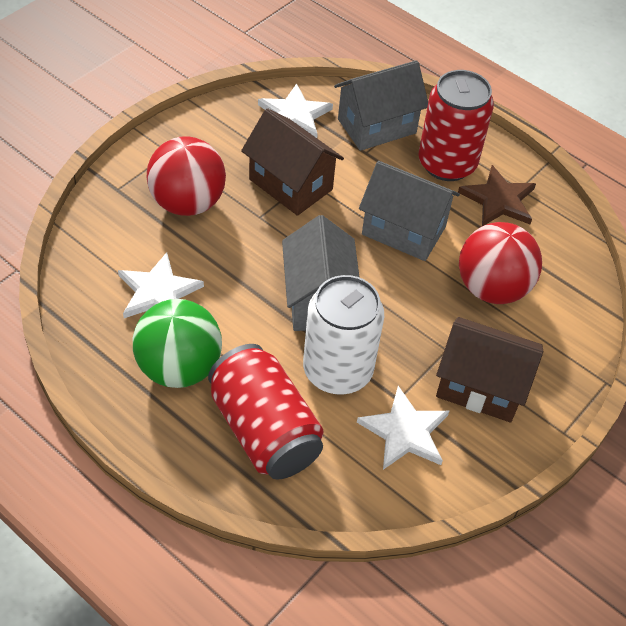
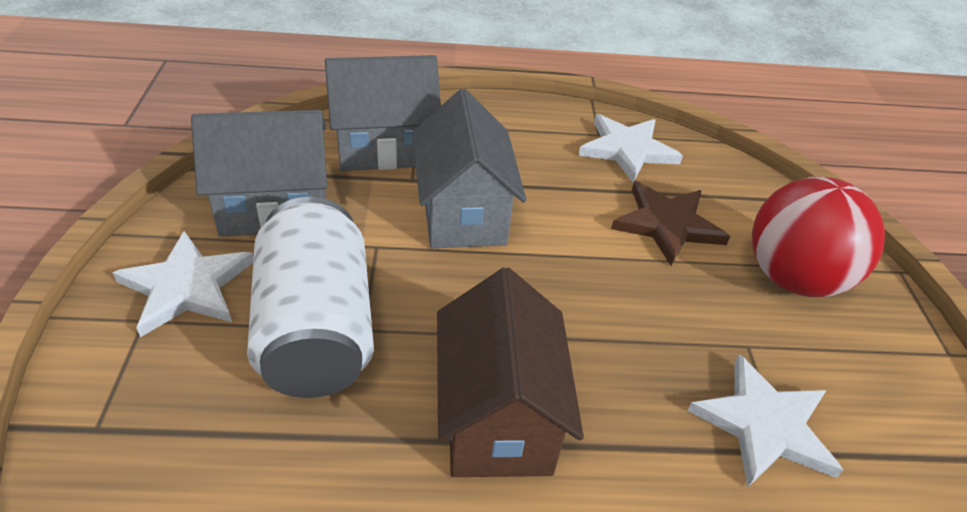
brown house: [241,108,344,216] [436,317,543,422] = 2 -> [437,268,584,477] = 1
green ball: [133,299,222,388] = 1 -> none = 0
red ball: [147,136,226,216] [459,222,542,304] = 2 -> [752,177,885,297] = 1
red can: [208,344,324,480] [418,70,494,181] = 2 -> none = 0

